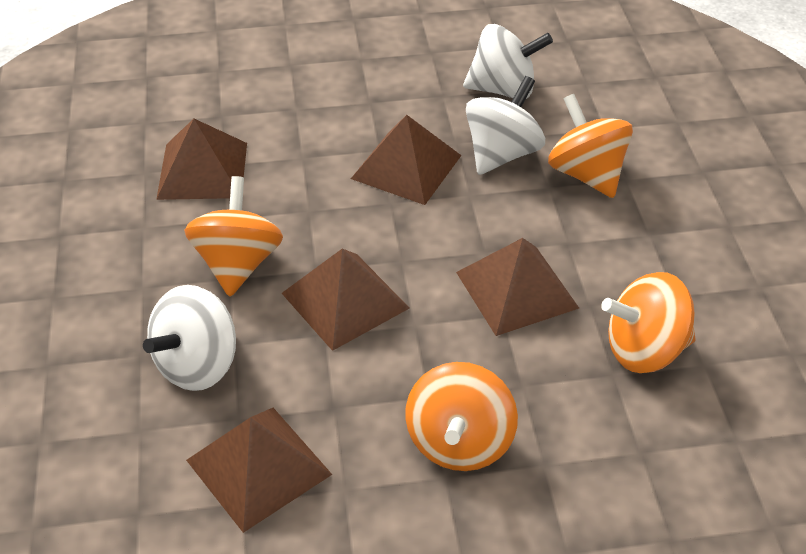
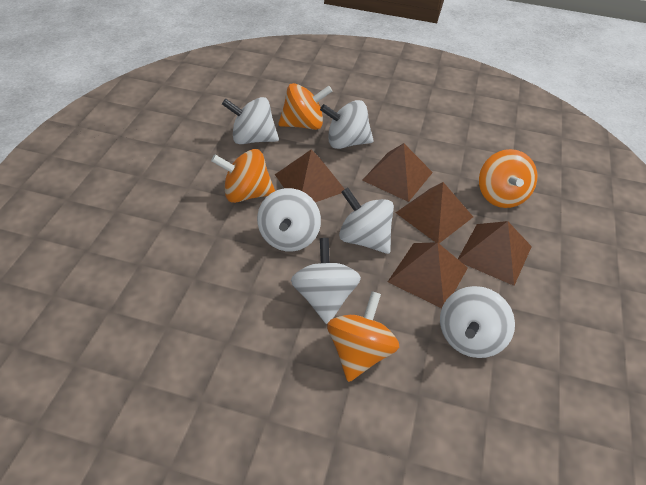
white spinning top: [143,285,236,391] [463,24,553,99] [466,76,545,175] = 3 -> [222,97,279,144] [257,188,321,251] [291,238,361,324] [320,100,374,149] [339,187,394,254] [440,286,515,358] = 6

